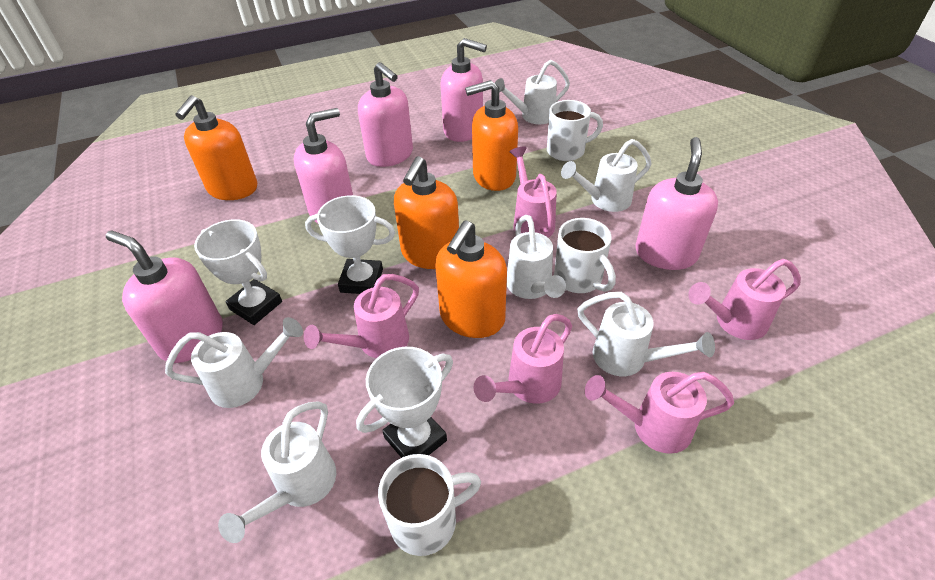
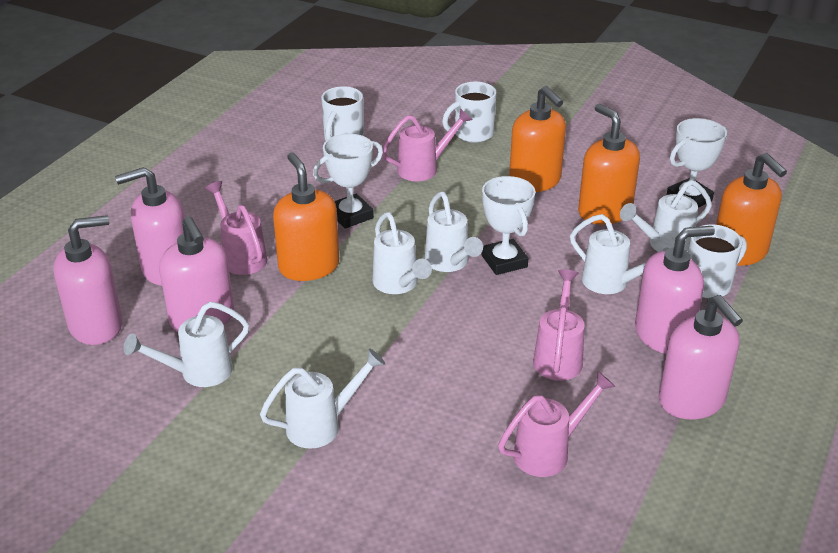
pink watering can: [304,274,419,358] [473,314,572,404] [509,147,557,237] [585,371,734,454] [688,259,800,340] = 5 -> [205,181,267,275] [382,108,472,181] [498,371,616,477] [533,270,585,381] = 4

